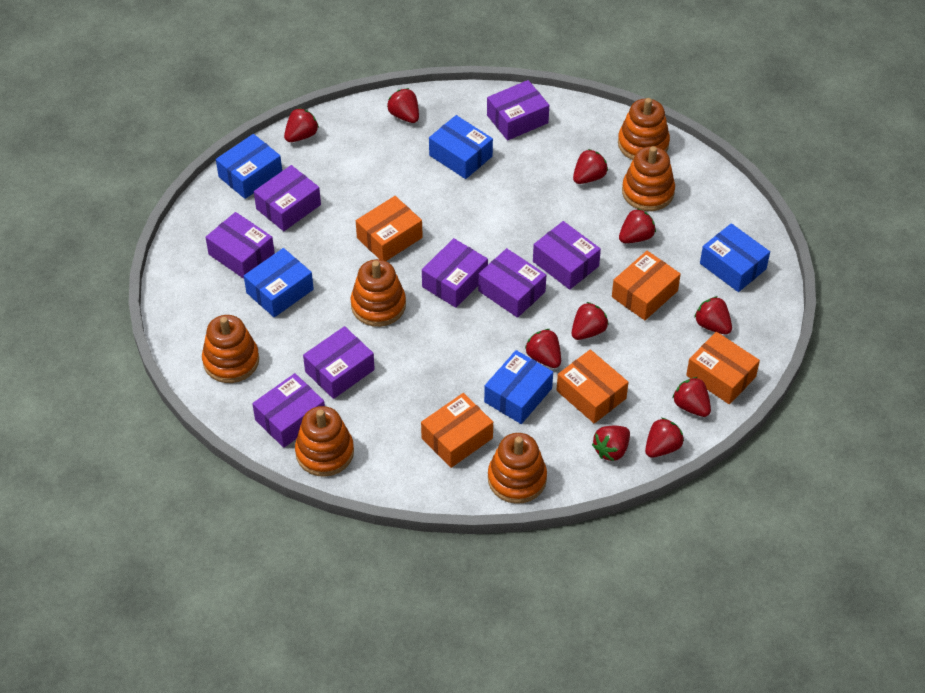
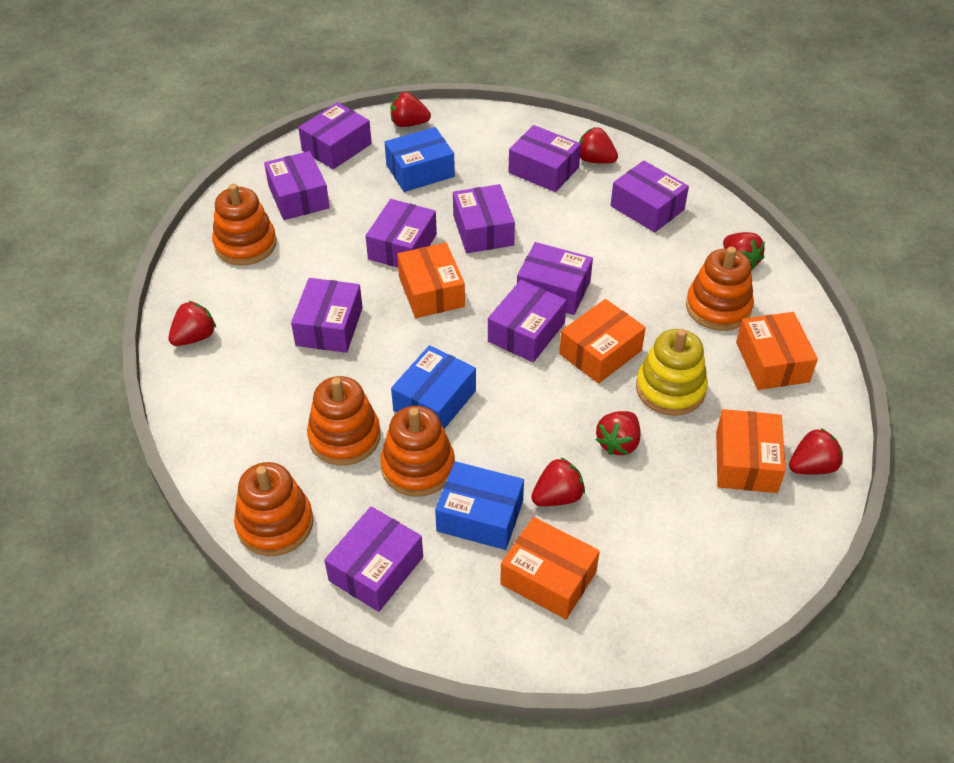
blue box: [216,134,282,199] [244,248,314,317] [429,115,493,179] [484,350,553,424] [700,223,770,292] = 5 -> [385,127,455,192] [391,345,476,429] [435,461,524,550] = 3
orange stacking toy: [202,315,259,383] [295,406,354,477] [351,259,406,327] [488,433,547,504] [618,98,670,160] [622,146,675,211] = 6 -> [212,184,277,266] [234,462,313,556] [307,376,381,465] [380,406,455,497] [686,246,754,331] = 5
purple box: [206,212,275,279] [252,373,325,448] [254,165,321,231] [303,326,375,399] [422,238,488,308] [478,248,546,318] [487,80,549,141] [533,221,601,290] = 8 -> [264,151,330,220] [291,278,363,353] [298,102,372,169] [324,506,423,612] [366,199,437,268] [453,184,515,253] [488,280,567,362] [509,125,581,192] [517,242,593,315] [611,160,689,233] = 10
red strawberry: [284,108,319,142] [387,88,419,123] [525,329,561,368] [572,302,609,340] [573,149,608,184] [592,426,630,461] [619,208,656,243] [645,418,684,458] [672,377,711,417] [694,296,732,335] = 10 -> [168,301,216,346] [391,92,431,127] [531,458,585,506] [579,127,618,164] [596,411,641,455] [723,232,765,271] [789,428,843,475] = 7
yellow stacking toy: none = 0 -> [636,329,708,416] = 1

